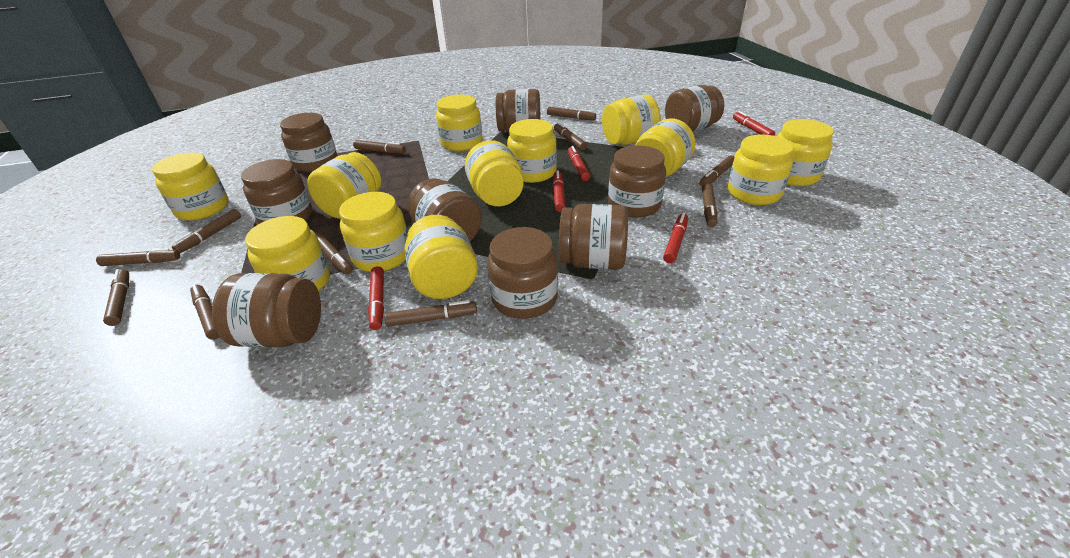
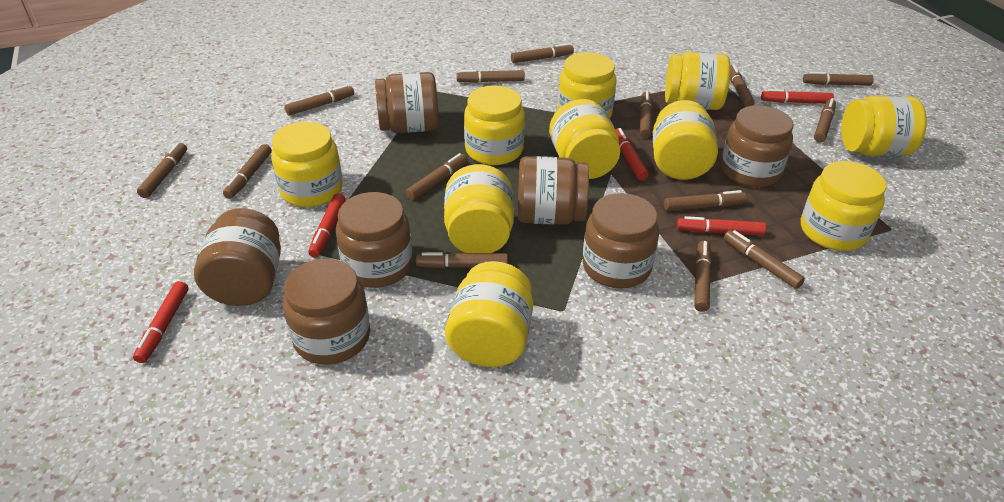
brown jar: [212,273,321,348] [241,159,312,224] [280,113,337,172] [408,178,482,241] [487,227,558,319] [496,89,540,133] [559,204,628,270] [608,145,666,217] [665,85,724,132] = 9 -> [194,208,281,306] [283,258,370,365] [336,192,413,288] [375,72,439,133] [517,156,589,225] [582,193,659,289] [721,105,794,187] = 7
brown marker: [96,248,180,266] [103,269,129,326] [172,209,241,253] [190,284,219,340] [315,233,353,275] [353,140,406,153] [384,300,477,327] [547,107,596,120] [554,122,587,150] [699,155,735,187] [702,183,717,227] = 11 -> [137,143,187,198] [223,144,271,199] [285,85,354,116] [406,153,468,200] [416,252,508,268] [457,70,525,83] [511,43,574,63] [640,91,653,138] [664,190,747,211] [694,240,711,312] [724,230,805,289] [730,64,755,107] [803,72,874,86] [814,98,836,143] = 14
yellow jar: [152,152,229,220] [245,216,330,291] [307,152,381,219] [339,192,408,272] [405,215,478,299] [436,94,483,151] [465,140,524,207] [507,119,557,183] [602,94,661,145] [634,119,695,177] [728,134,794,205] [777,119,834,186] = 12 -> [271,122,343,207] [444,164,514,253] [445,261,533,367] [464,85,525,165] [549,99,620,179] [558,52,617,118] [653,100,718,180] [665,52,730,110] [801,161,886,251] [841,95,927,156] = 10

